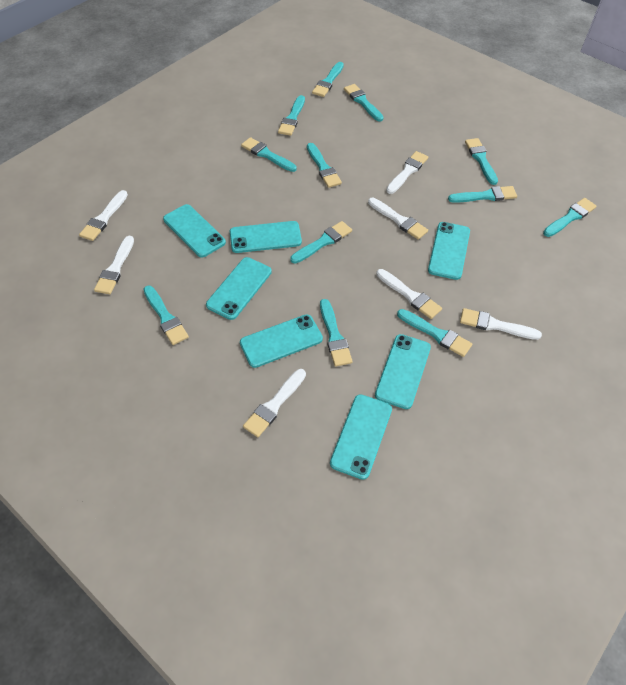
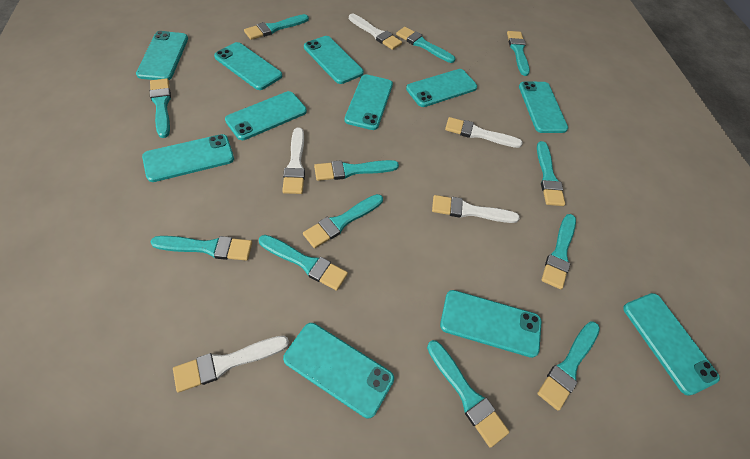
turquoise phone: [163,204,226,258] [206,257,272,320] [230,221,302,253] [240,314,323,368] [330,394,392,480] [375,334,431,409] [428,222,470,280] = 7 -> [136,31,188,80] [142,134,234,182] [214,42,282,90] [225,91,307,140] [283,323,394,418] [304,36,364,84] [345,74,393,130] [406,69,477,107] [440,290,541,358] [519,81,568,133] [623,293,720,396] = 11
white brush: [79,190,128,241] [94,236,134,294] [243,369,306,437] [368,198,428,240] [377,269,442,319] [386,151,428,194] [460,308,542,340] = 7 -> [173,336,289,393] [282,128,305,194] [349,14,402,50] [432,195,520,223] [445,117,523,148] = 5

